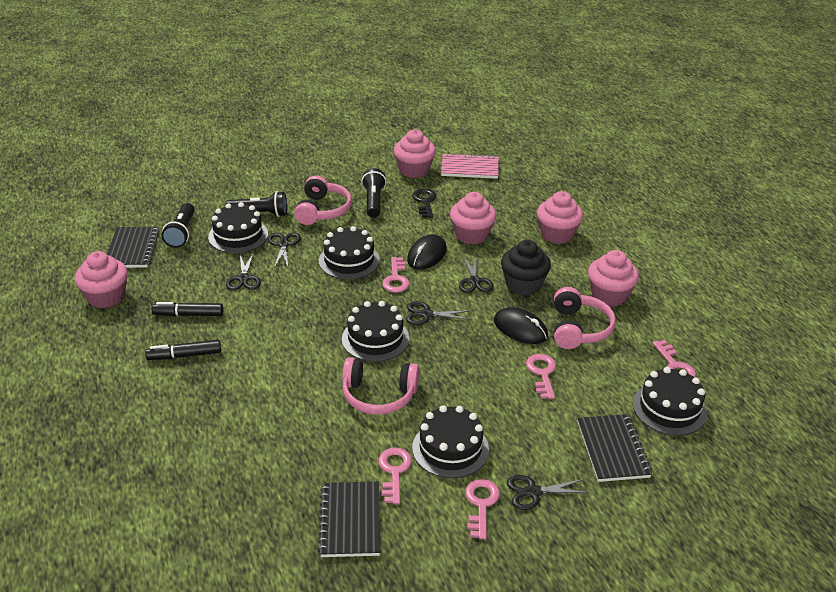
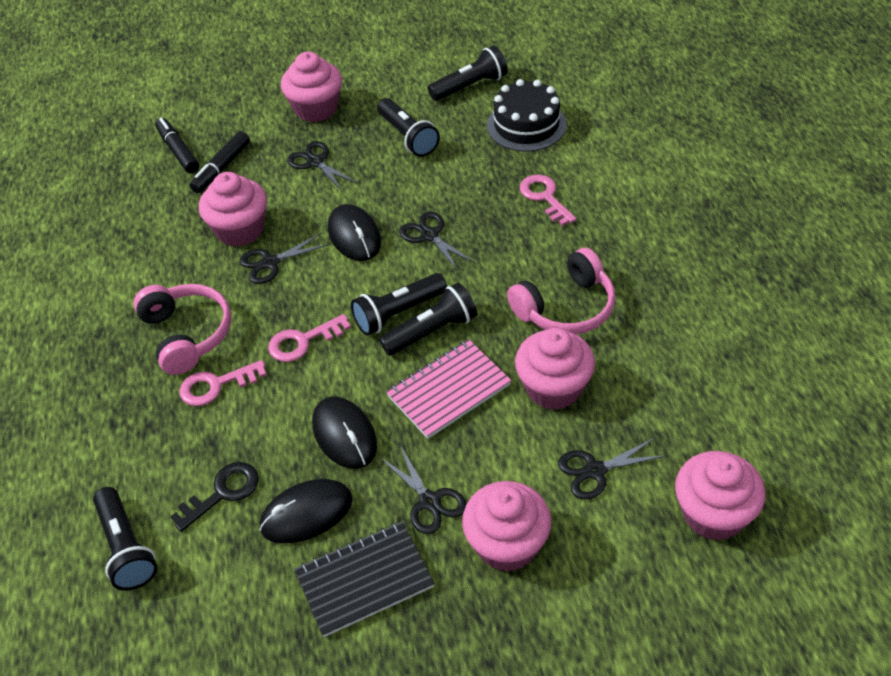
black cake: [208,202,268,253] [319,226,380,279] [342,301,409,362] [412,405,489,478] [633,367,707,436] = 5 -> [487,79,567,152] = 1
black cupcake: [501,240,551,295] = 1 -> none = 0
black flashlight: [162,203,195,248] [225,191,287,217] [362,168,386,218] = 3 -> [93,487,157,591] [351,273,447,336] [377,98,440,157] [379,283,477,356] [428,45,508,101] = 5
black mouse: [407,234,447,269] [494,307,548,344] = 2 -> [259,479,352,543] [312,396,377,469] [328,204,381,261] = 3
black notebook: [107,227,159,268] [318,481,380,557] [577,414,652,482] = 3 -> [294,521,434,637] = 1
pink headphones: [294,175,352,225] [342,357,419,415] [554,287,616,349] = 3 -> [133,284,231,375] [507,248,615,334] = 2
pink key: [378,447,412,504] [382,257,410,293] [465,479,500,540] [526,354,556,399] [653,340,696,377] = 5 -> [179,360,267,406] [268,314,351,362] [520,175,576,226] = 3

